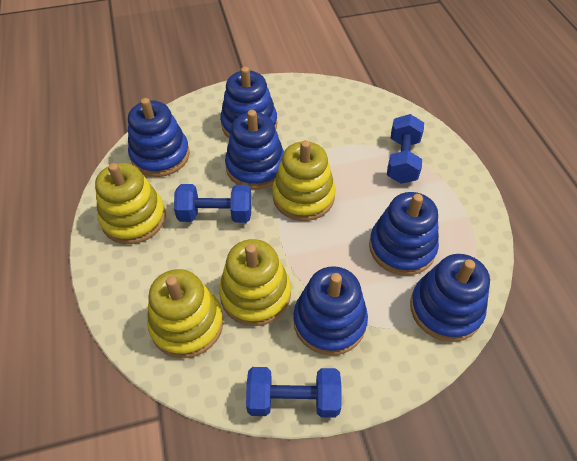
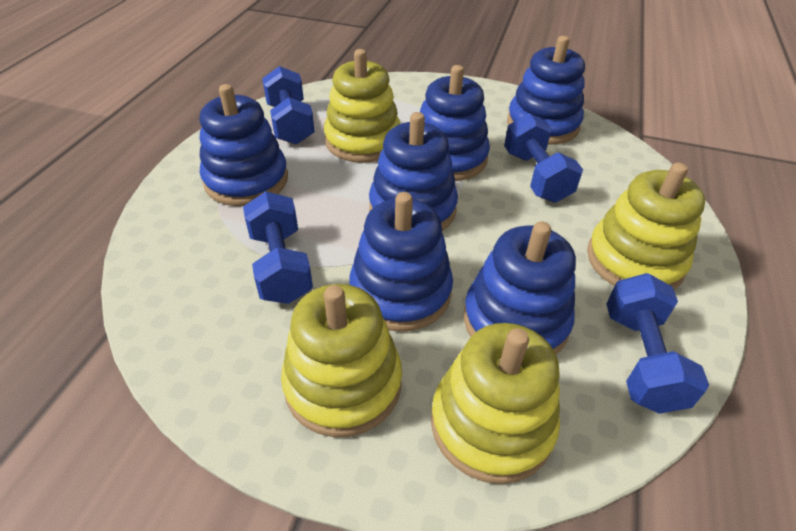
blue dumbbell: [174,184,252,223] [246,367,342,418] [387,114,424,184] = 3 -> [243,191,313,304] [262,66,315,145] [504,113,583,203] [606,273,709,414] = 4

